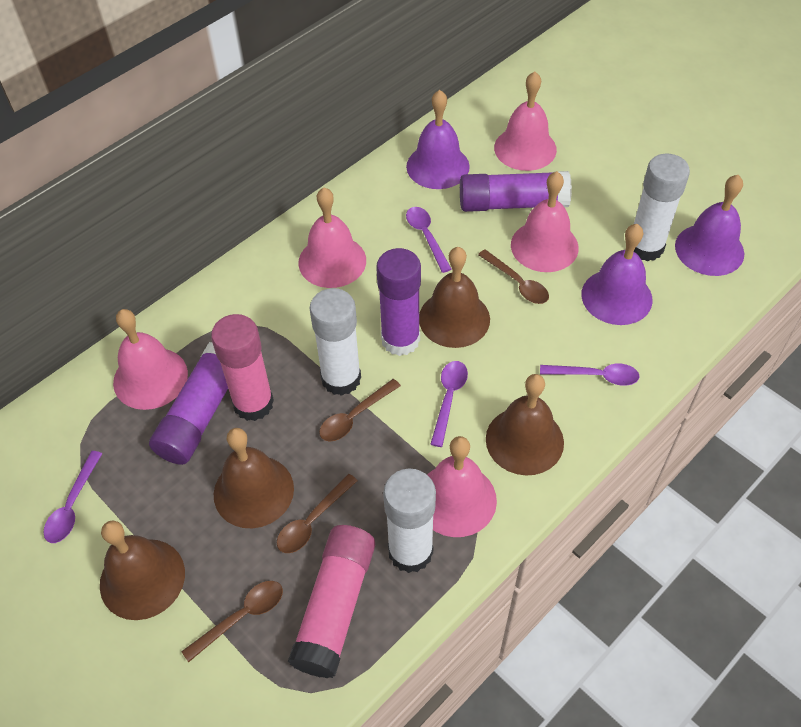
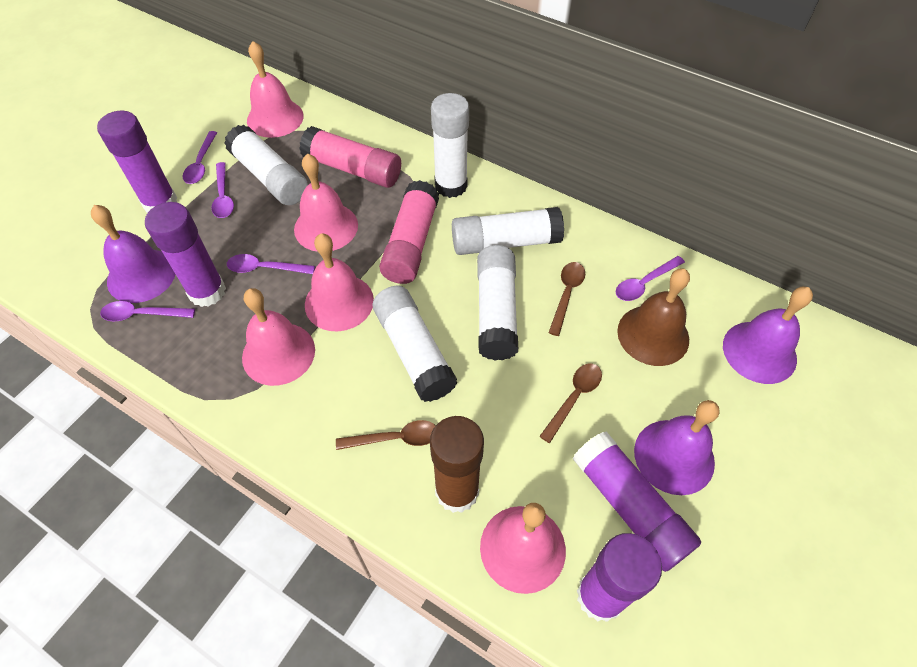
brown bell: [100,520,185,620] [214,428,294,528] [419,247,490,348] [486,374,564,475] = 4 -> [617,268,690,366] = 1
brown glue stick: none = 0 -> [430,416,484,513] = 1
brown spoon: [181,581,283,662] [277,474,358,553] [319,379,401,441] [478,249,549,304] = 4 -> [336,420,436,450] [539,364,602,443] [548,262,585,336] = 3
purple glue stick: [149,342,228,465] [376,248,421,356] [460,171,572,212] = 3 -> [97,111,177,213] [145,202,226,307] [573,431,701,572] [577,533,662,622] = 4
purple spoon: [44,451,102,543] [406,207,452,273] [430,361,468,447] [540,364,640,386] = 4 -> [100,301,195,322] [183,131,217,184] [211,162,234,218] [227,254,315,274] [616,256,685,301] = 5
white glue stick: [309,288,361,396] [383,469,436,573] [634,154,690,261] = 3 -> [224,125,308,205] [373,286,457,402] [431,93,469,198] [452,207,564,255] [477,245,518,360] = 5

